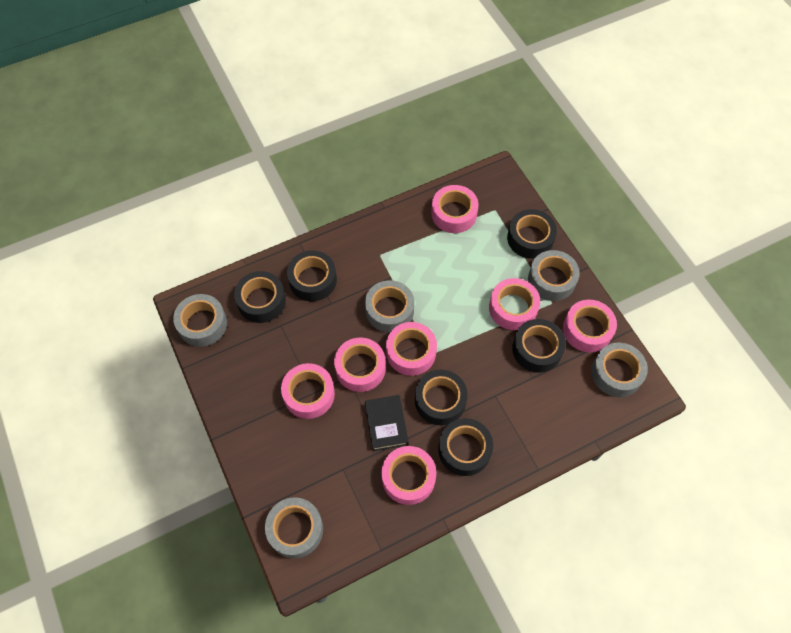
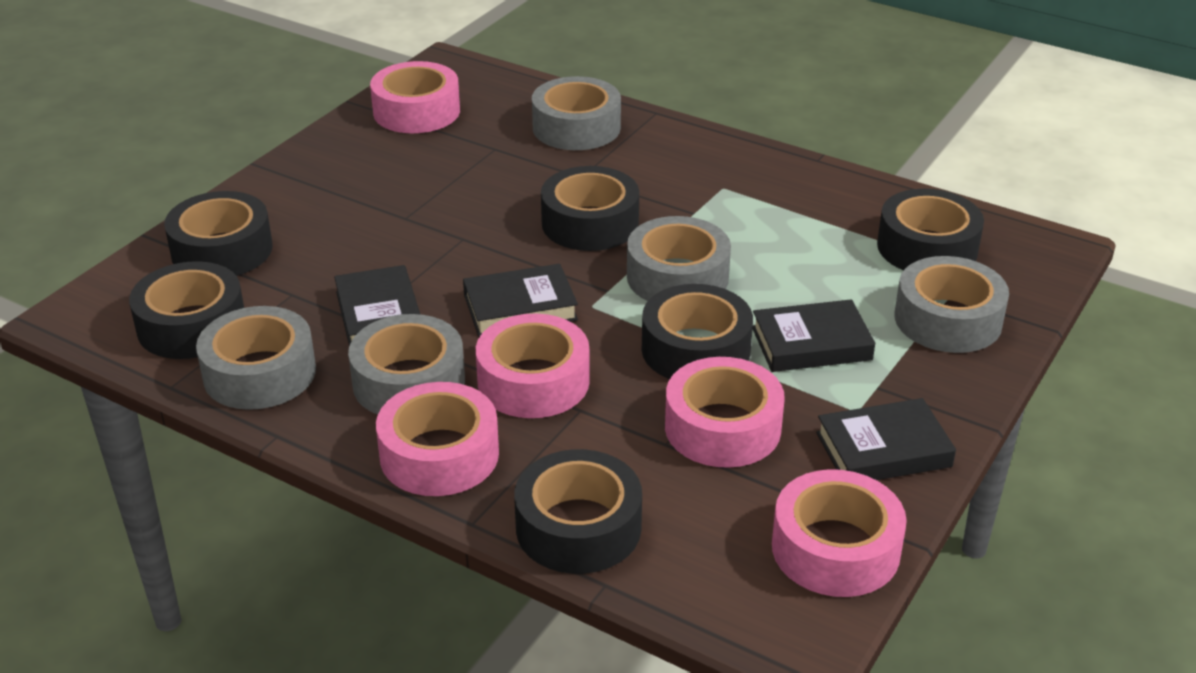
black book: [365,395,409,451] = 1 -> [334,265,421,346] [463,264,578,337] [753,299,875,372] [816,398,956,480] = 4
pink tape: [281,363,335,419] [334,338,386,392] [382,446,436,505] [386,322,437,376] [431,185,479,233] [489,278,540,330] [563,300,617,353] = 7 -> [370,61,460,133] [376,382,499,496] [476,314,590,418] [665,357,785,468] [772,469,907,597] = 5

